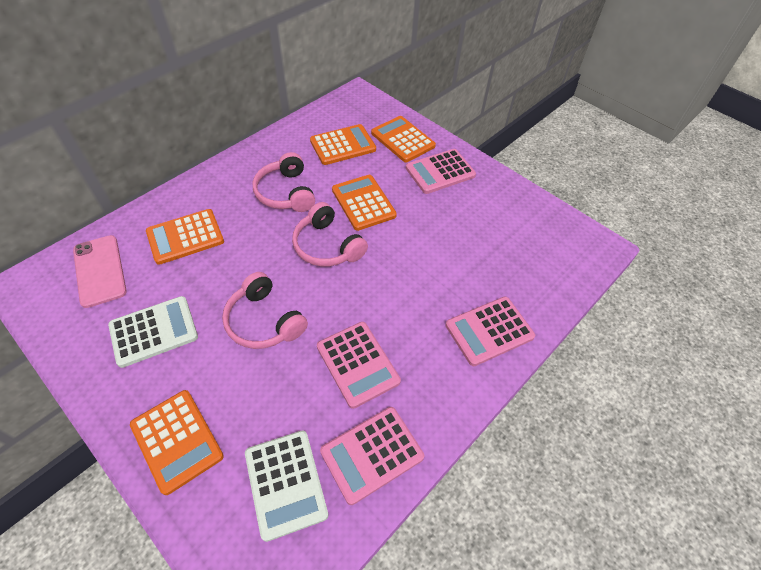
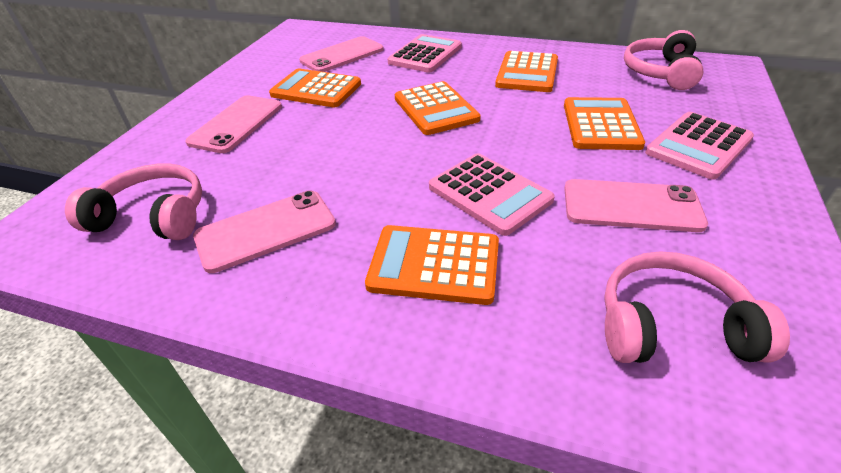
pink calculator: [317,322,401,409] [320,407,424,505] [406,149,476,194] [446,297,535,366] = 4 -> [387,34,462,73] [429,153,555,236] [645,112,754,180] = 3
pink phone: [73,235,127,308] = 1 -> [185,95,282,153] [193,190,336,273] [299,36,384,72] [564,179,708,232] = 4
white calculator: [108,296,198,368] [245,431,328,542] = 2 -> none = 0

